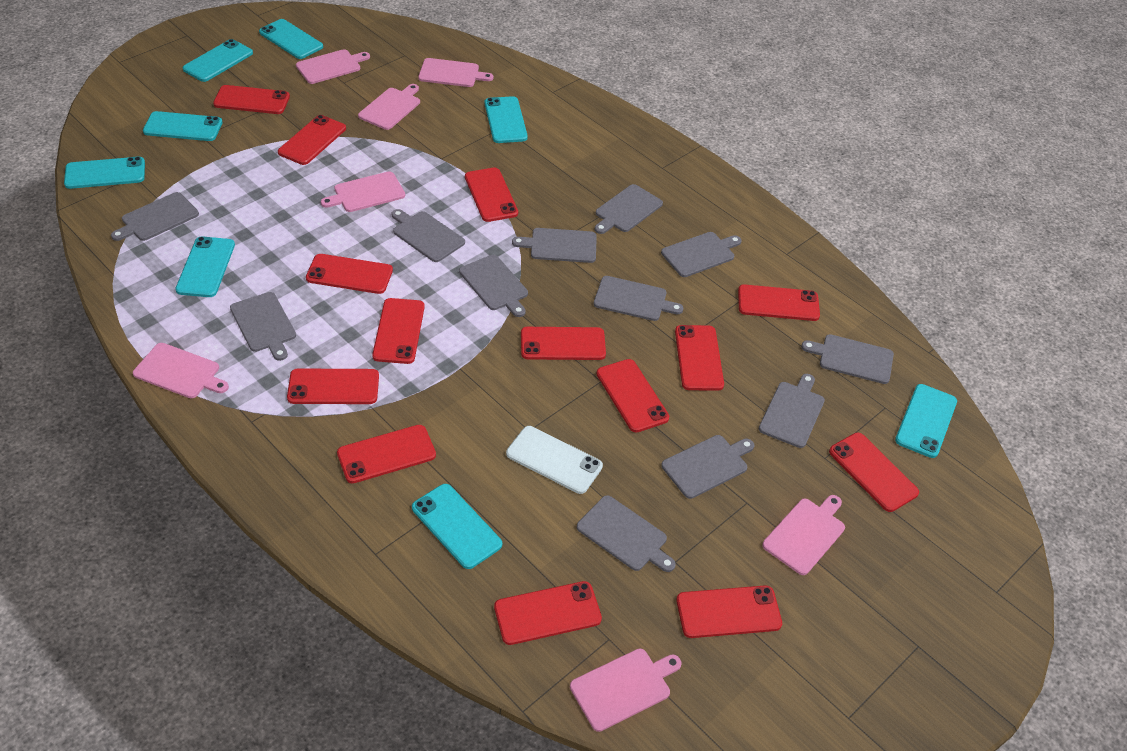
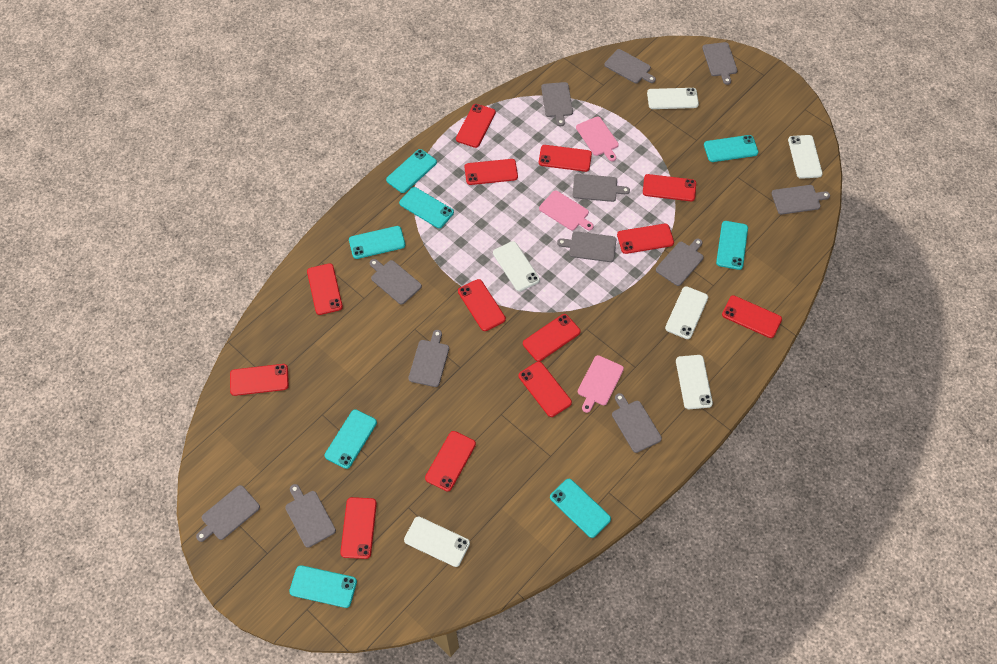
pink cutting board: [133,343,229,398] [296,49,370,84] [321,171,405,212] [358,84,420,130] [418,58,493,87] [570,649,681,732] [762,495,845,575] = 7 -> [539,190,594,231] [576,116,619,161] [578,355,624,413] = 3
red phone: [213,85,290,114] [278,115,346,165] [287,369,379,404] [306,254,393,294] [337,425,436,484] [372,298,425,364] [465,168,518,222] [494,581,602,645] [521,327,606,360] [597,359,669,432] [675,325,724,391] [676,585,782,638] [738,284,820,321] [829,433,919,512] = 14 -> [230,364,289,396] [307,263,343,315] [340,497,377,559] [425,431,476,492] [456,104,496,148] [458,279,506,331] [464,159,518,185] [519,361,572,417] [523,314,581,361] [539,145,592,172] [617,224,674,254] [643,174,696,201] [722,295,782,338] = 13
white phone: [506,426,603,494] = 1 -> [404,516,470,567] [493,241,540,292] [647,88,699,109] [665,286,708,339] [676,355,713,409] [788,135,823,179] = 6

